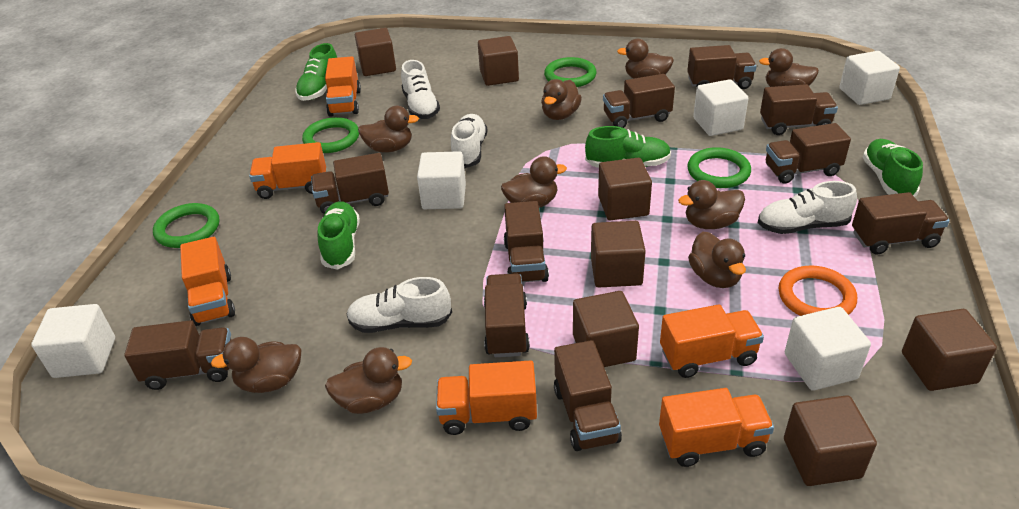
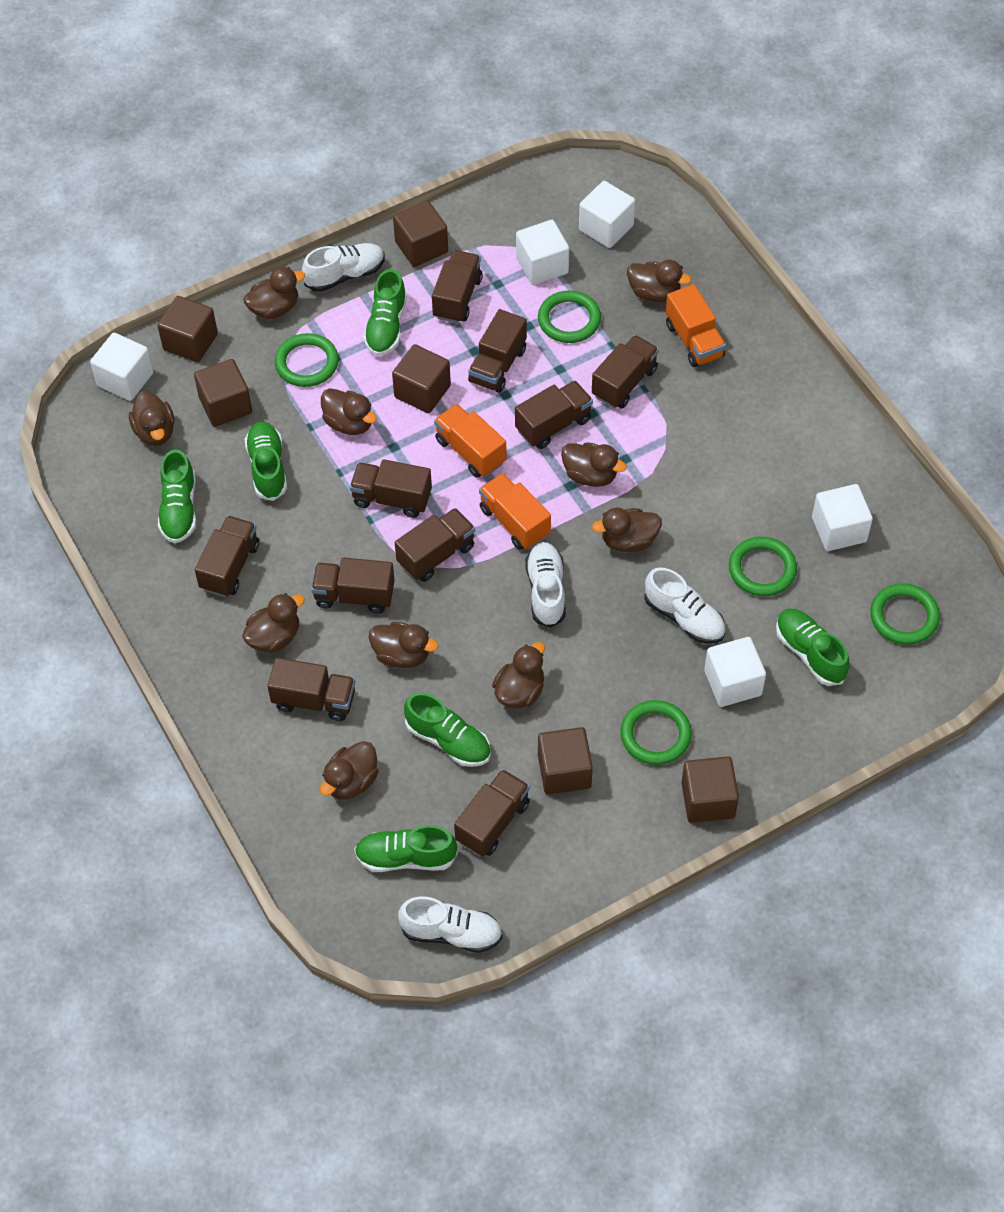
brown cube: [355,28,396,76] [478,36,519,86] [573,291,639,367] [591,221,646,287] [598,158,652,220] [784,395,877,486] [902,309,997,391] = 7 -> [157,296,218,362] [194,359,252,427] [392,344,451,413] [393,200,448,267] [538,727,593,795] [681,756,739,823] = 6
brown duck: [211,337,301,393] [325,347,412,414] [358,106,419,153] [501,156,567,208] [541,79,582,120] [617,39,674,79] [678,180,745,229] [688,232,746,288] [759,48,819,87] = 9 -> [129,391,175,446] [242,593,305,653] [243,267,305,319] [320,741,379,800] [321,388,377,435] [369,622,438,668] [492,642,545,709] [561,442,627,487] [592,507,662,552] [627,260,691,302] = 10
green ring: [153,203,219,248] [302,117,359,153] [544,57,597,87] [687,147,751,188] = 4 -> [275,333,339,387] [538,291,601,343] [620,700,692,765] [729,537,797,596] [870,583,940,645] = 5
green shoe: [295,43,337,101] [318,201,360,270] [585,126,671,168] [863,139,923,197] = 4 -> [158,449,196,543] [245,421,287,501] [354,825,458,872] [364,269,407,356] [404,693,491,767] [776,608,850,686] = 6
orange ring: [778,265,857,316] = 1 -> none = 0
orange truck: [180,237,235,326] [249,142,326,199] [325,56,361,116] [436,361,537,435] [659,388,774,467] [660,304,764,378] = 6 -> [434,404,507,478] [479,473,551,550] [666,284,726,367] = 3

